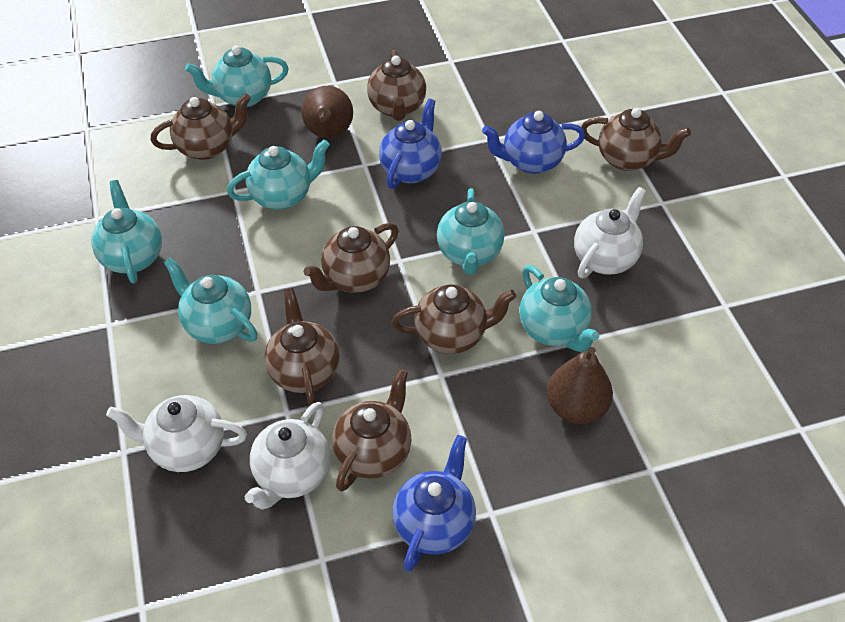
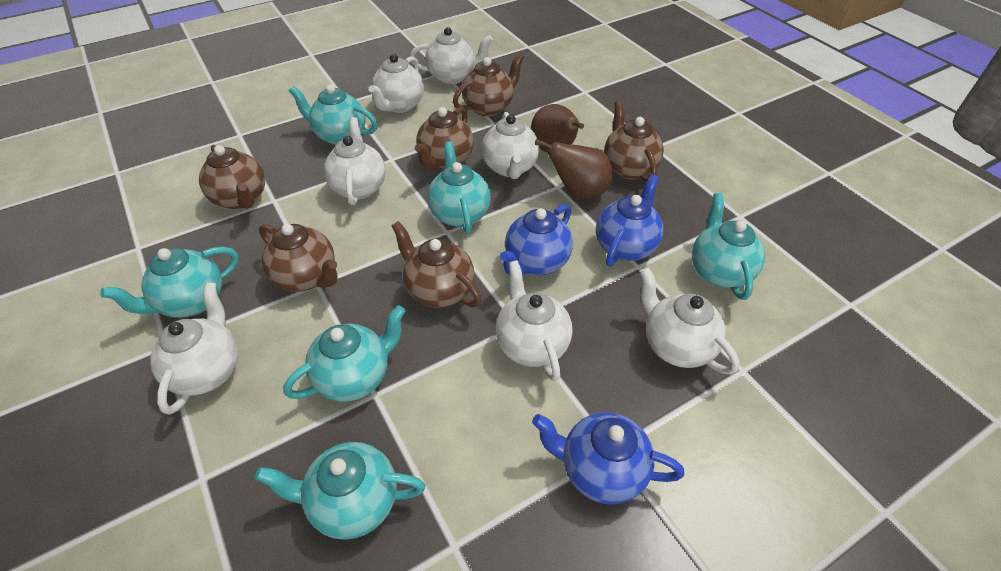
brown teapot: [151,93,251,160] [265,288,340,407] [303,223,398,293] [332,369,411,491] [367,50,426,121] [392,285,516,354] [581,108,691,171] = 7 -> [199,145,265,209] [259,224,338,292] [392,221,482,308] [415,107,474,169] [453,53,524,116] [604,101,664,182] = 6
white teapot: [106,395,247,472] [245,402,331,510] [574,187,646,278] = 3 -> [150,282,239,415] [324,117,386,205] [368,54,424,113] [410,27,493,84] [481,112,539,179] [496,260,572,381] [640,267,739,375] = 7

